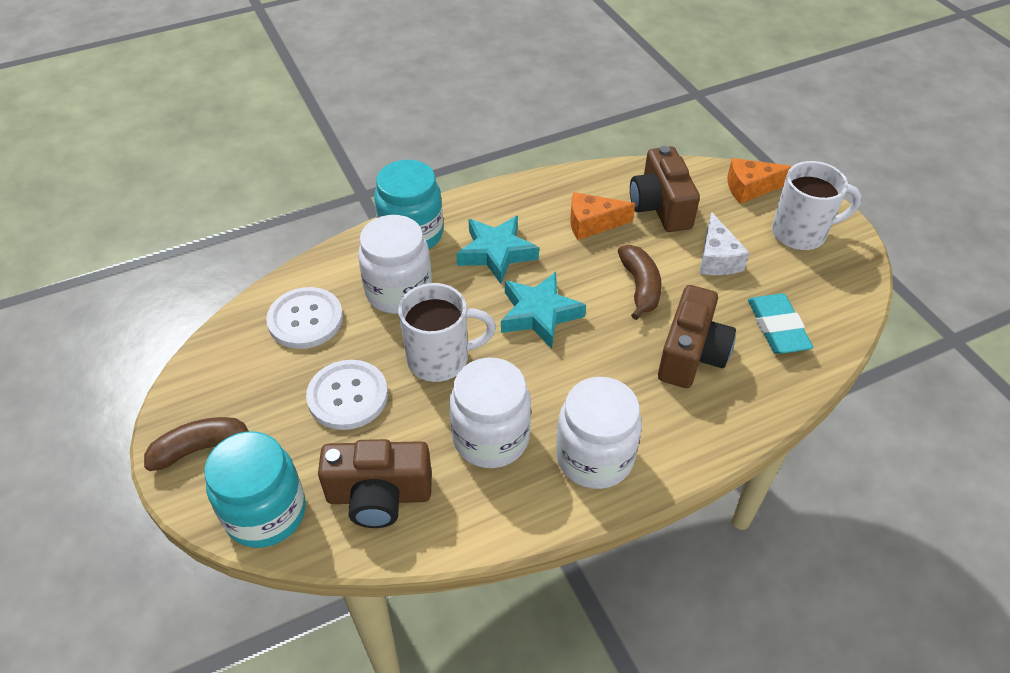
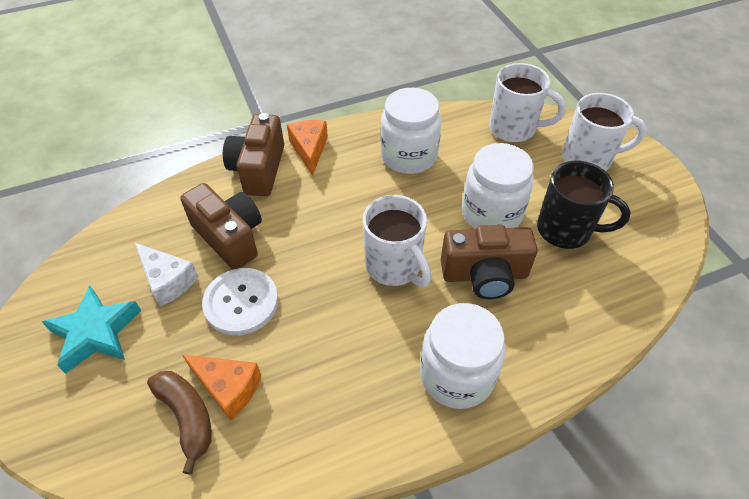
black mug: none = 0 -> [537,161,631,249] = 1
brown banana: [144,417,249,471] [618,245,662,320] = 2 -> [147,371,212,475] = 1
turquoise eraser: [748,293,813,354] = 1 -> none = 0
turquoise jar: [204,432,306,548] [374,160,443,249] = 2 -> none = 0
turquoise star: [456,216,539,284] [501,272,586,348] = 2 -> [42,285,141,374] = 1
white button: [266,287,343,349] [306,360,388,430] = 2 -> [202,268,279,335] = 1
white mug: [398,283,496,382] [772,161,862,250] = 2 -> [363,195,431,287] [489,63,566,142] [562,93,647,171] = 3

